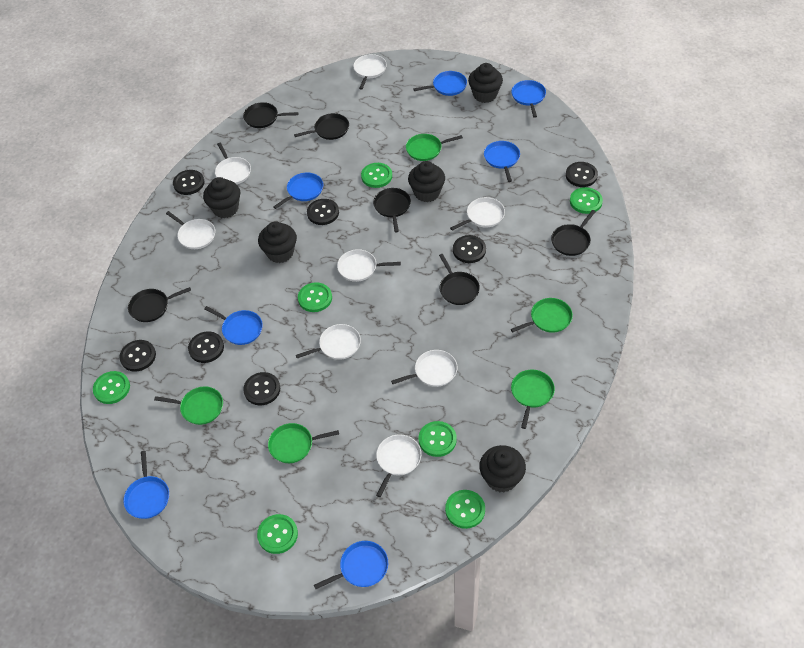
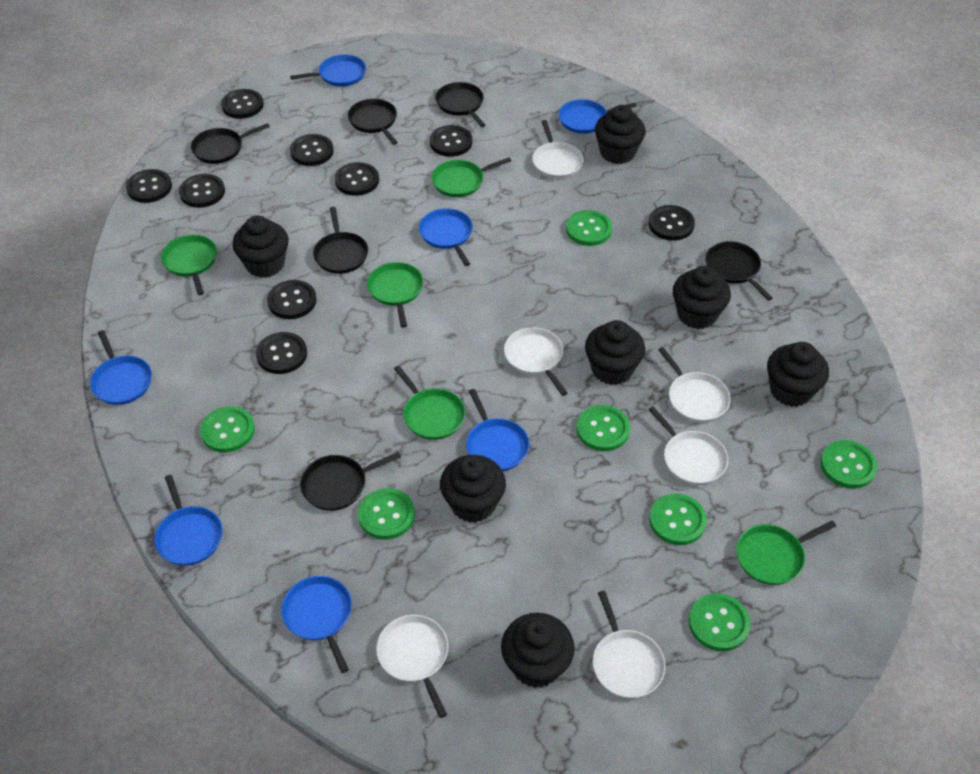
black button: [120,340,156,372] [173,170,204,195] [188,331,224,363] [243,372,280,405] [307,199,339,225] [453,235,486,263] [566,162,598,187] = 7 -> [126,169,172,203] [179,174,225,208] [221,89,264,119] [256,332,307,374] [267,280,317,319] [290,134,334,166] [335,162,379,196] [430,125,472,157] [648,205,695,241] = 9
black cupcake: [203,177,240,218] [258,221,297,263] [408,161,445,202] [468,63,503,103] [479,445,526,492] = 5 -> [233,216,289,278] [440,455,506,523] [501,613,575,688] [585,320,645,385] [595,105,646,164] [673,266,731,329] [767,342,829,407] = 7
white pan: [166,211,215,249] [215,143,251,184] [296,324,361,360] [337,249,401,282] [353,54,387,89] [376,434,421,497] [391,350,457,387] [450,197,505,231] = 8 -> [376,615,448,718] [504,327,568,396] [532,120,583,179] [593,590,666,698] [648,406,728,485] [658,347,730,423] = 6

